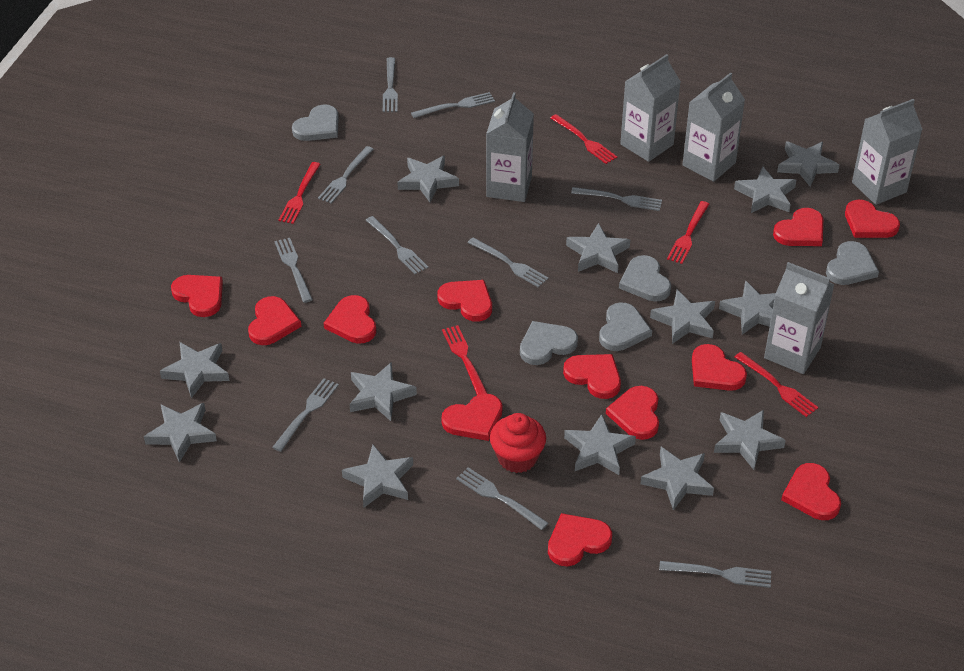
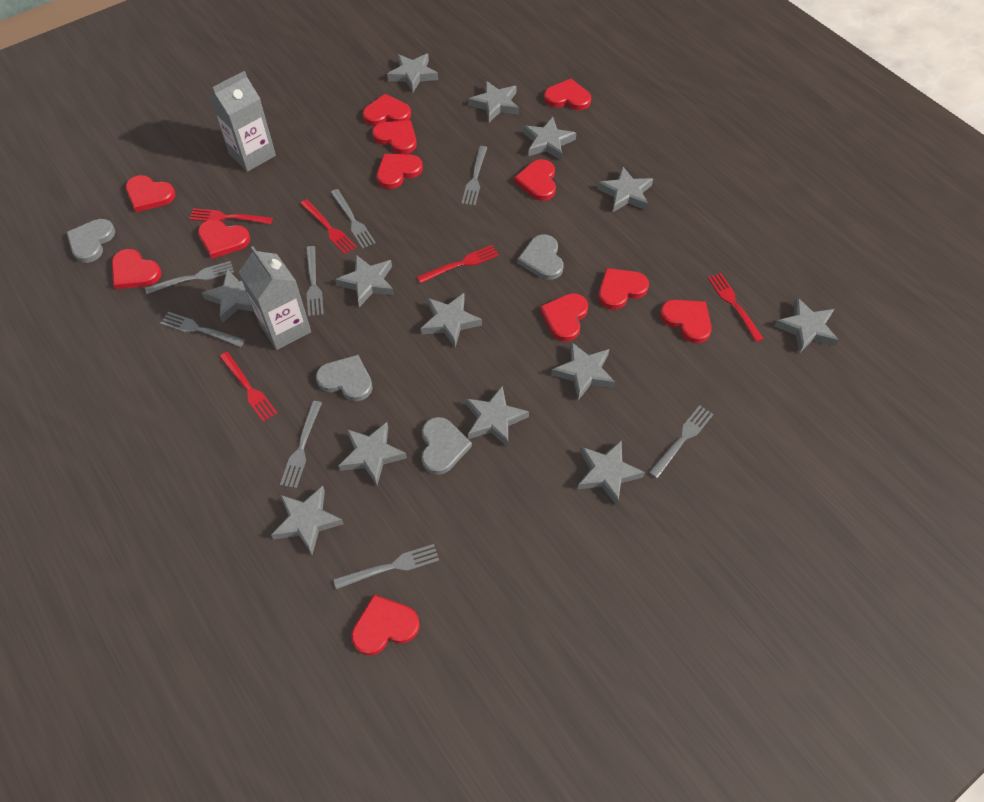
grey carton: [486,92,534,202] [620,54,681,162] [682,73,745,182] [764,262,834,374] [852,99,923,205] = 5 -> [209,71,276,172] [239,246,311,350] = 2
grey fork: [272,378,339,452] [274,238,313,303] [318,146,374,204] [366,216,428,274] [383,57,398,112] [411,92,495,118] [456,467,548,530] [468,237,548,287] [571,187,662,211] [659,561,771,588] = 10 -> [145,261,234,294] [160,312,245,347] [280,401,322,489] [306,246,324,317] [330,189,376,249] [333,544,439,589] [461,146,487,206] [649,405,713,479] = 8
grey heart: [292,104,339,141] [520,321,578,365] [599,302,652,351] [619,255,671,302] [826,241,879,285] = 5 -> [66,219,115,263] [316,355,373,401] [421,417,472,475] [517,234,563,280] = 4
red cupcake: [490,413,546,473] = 1 -> none = 0

